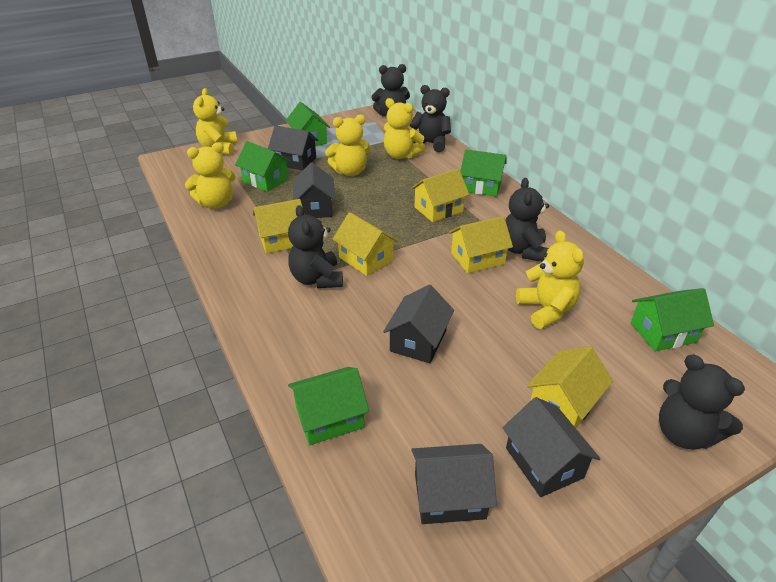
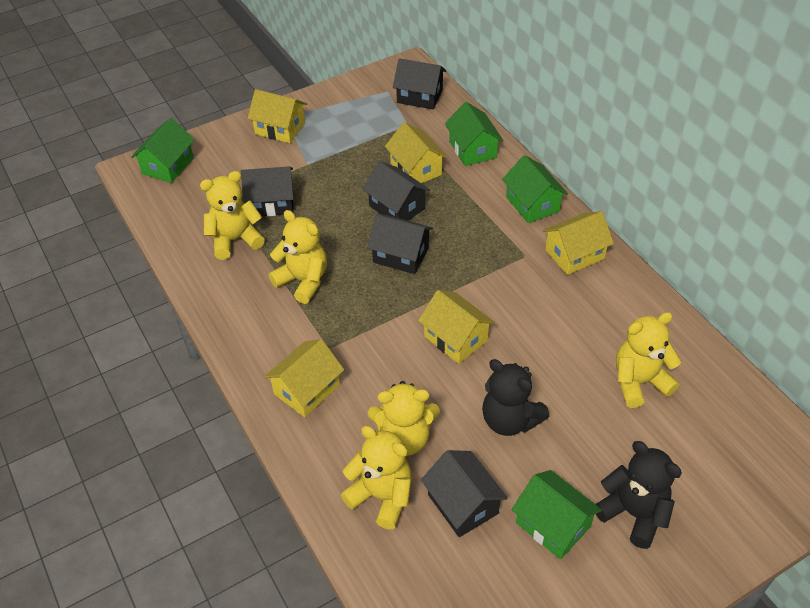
black teddy bear: [288,205,343,288] [371,64,410,117] [410,85,451,152] [505,178,549,262] [659,354,745,449] = 5 -> [482,359,550,436] [596,441,682,549] = 2
green house: [235,141,291,192] [286,102,330,146] [288,367,369,445] [460,149,507,197] [631,288,714,352] = 5 -> [131,118,194,183] [445,102,504,166] [502,155,568,223] [511,470,602,559] = 4

